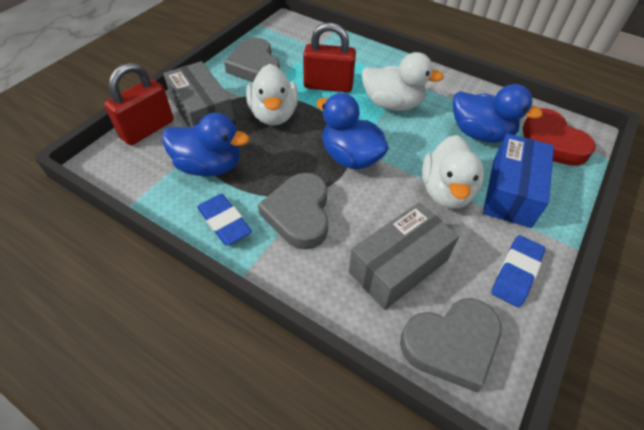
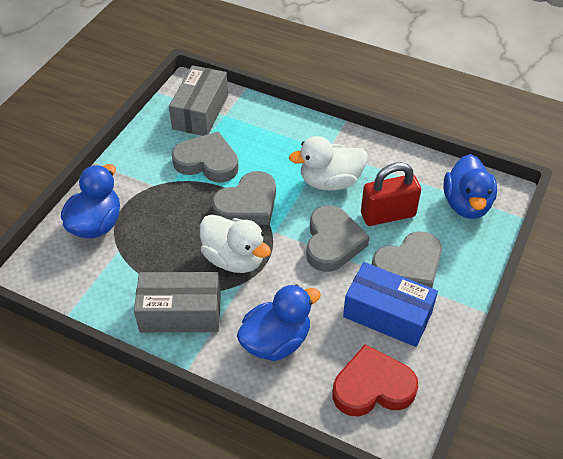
blue eraser: [197,194,252,245] [491,235,545,307] = 2 -> none = 0
grey heart: [224,38,280,82] [258,173,328,250] [400,298,502,392] = 3 -> [171,131,239,183] [212,171,276,225] [306,205,369,272] [372,231,442,288] = 4
red padlock: [104,63,173,145] [303,22,356,92] = 2 -> [361,162,421,226] = 1
white duck: [246,64,298,126] [362,52,444,111] [422,135,484,209] = 3 -> [200,214,271,273] [289,136,368,191] = 2

